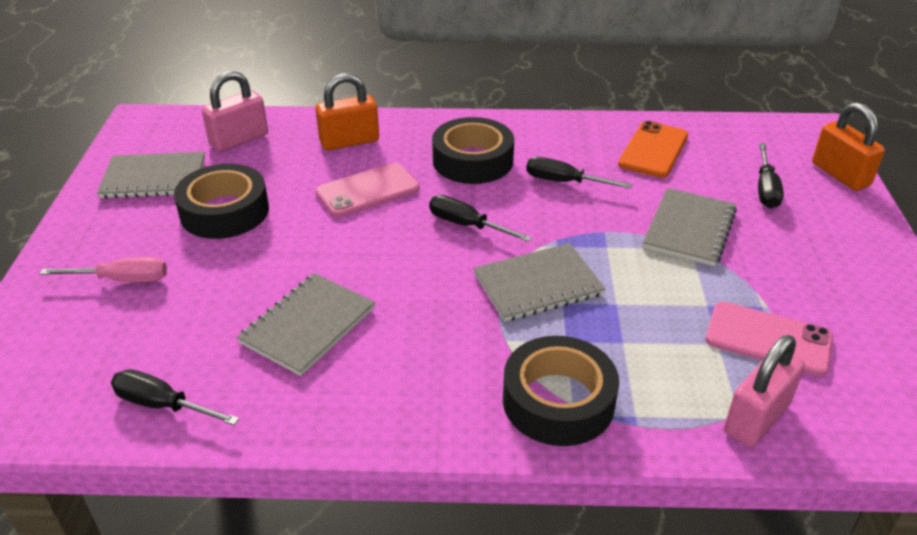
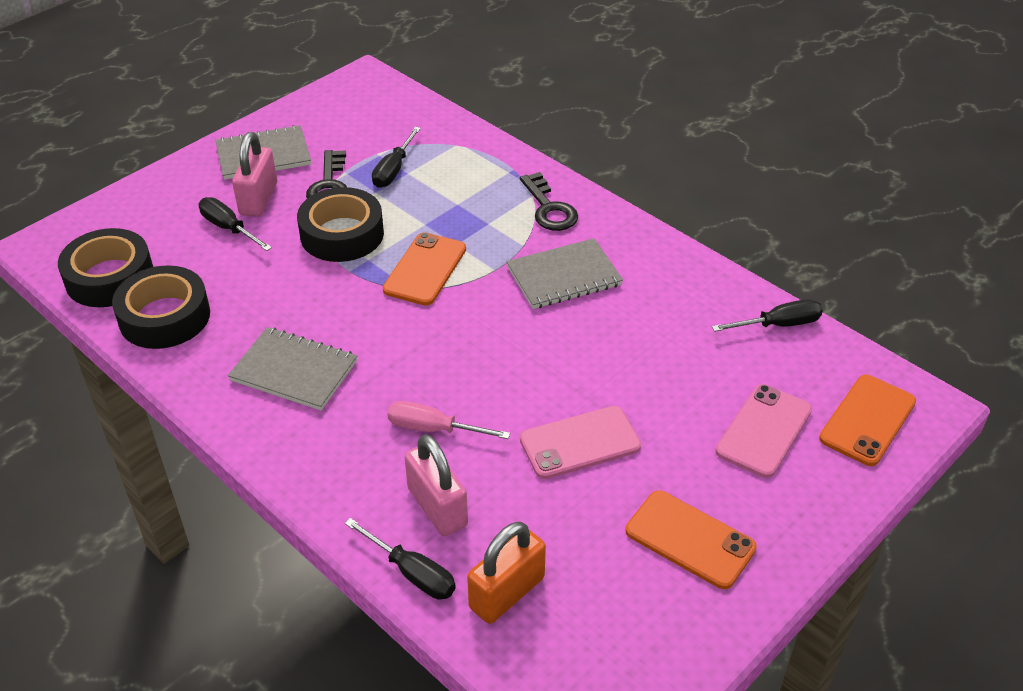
black key: none = 0 -> [306,150,347,198] [520,172,578,231] = 2
grey notebook: [97,152,205,199] [237,273,375,376] [474,243,606,322] [643,188,737,266] = 4 -> [215,125,311,180] [228,327,357,410] [507,238,623,309] = 3
orange padlock: [315,73,379,150] [812,103,885,191] = 2 -> [467,522,546,624] = 1
orange phone: [618,121,688,178] = 1 -> [383,232,466,305] [626,490,757,589] [819,375,916,466] = 3

